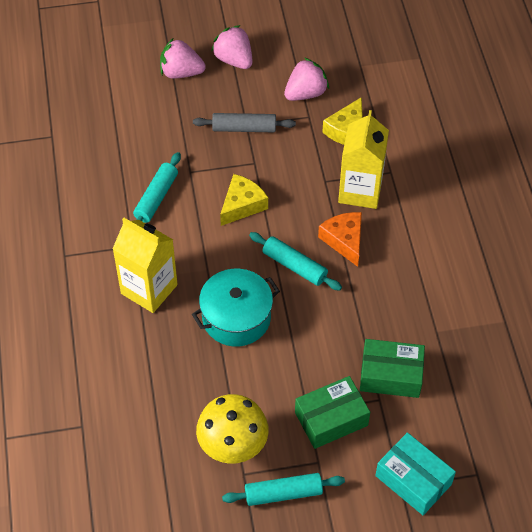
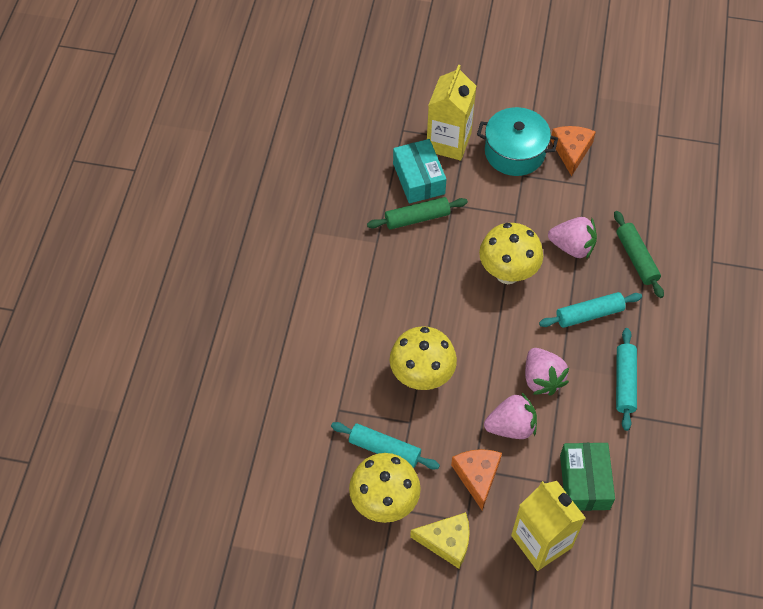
green box: [295,376,370,449] [360,339,425,398] = 2 -> [560,443,615,511] = 1
green rolling pin: none = 0 -> [367,197,468,229] [614,211,664,298] = 2
grey rolling pin: [193,113,296,132] = 1 -> none = 0
orange cheese: [318,212,362,267] = 1 -> [451,449,502,510] [551,126,596,176] = 2
yellow cheese: [220,174,268,226] [322,97,363,145] = 2 -> [410,512,470,569] = 1
yellow mushroom: [196,394,269,463] = 1 -> [349,453,421,523] [390,326,457,390] [479,223,543,284] = 3

